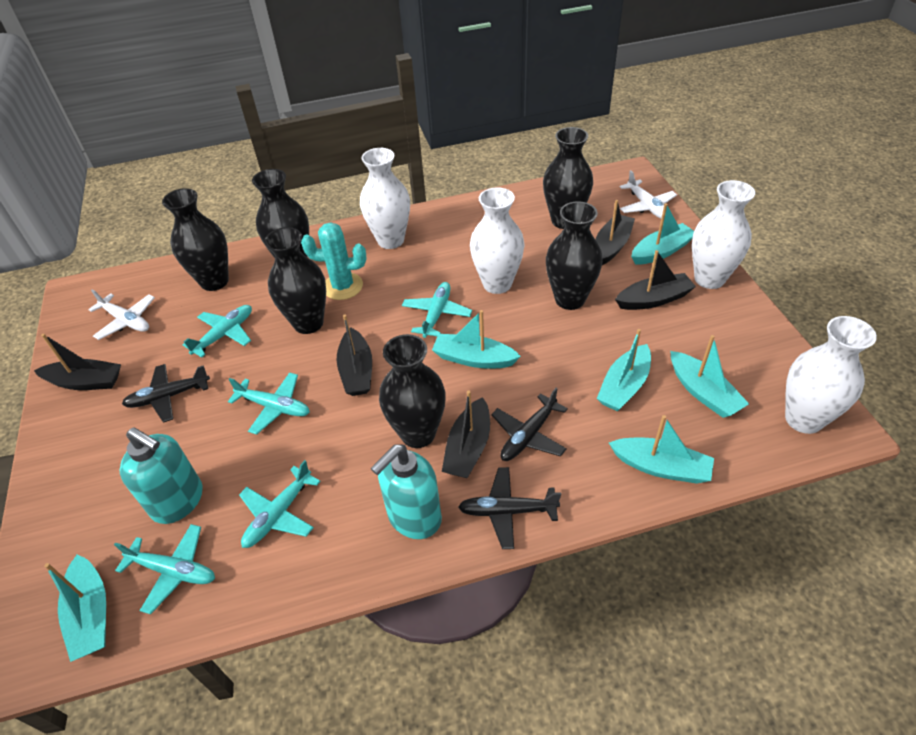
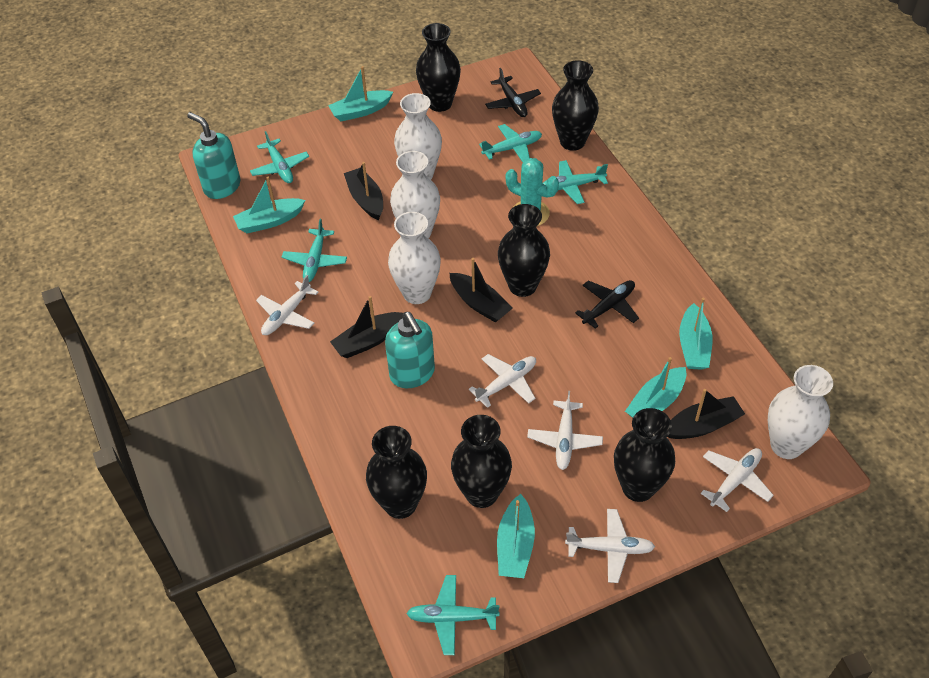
black boat: [34,334,121,390] [336,315,372,396] [442,390,490,478] [596,200,635,265] [615,250,696,310] = 5 -> [330,296,403,358] [344,162,383,220] [450,258,513,323] [667,389,745,439] = 4
black plane: [122,364,210,423] [458,467,561,549] [491,388,568,461] = 3 -> [485,68,541,117] [575,280,639,329] = 2
turquoise boat: [44,555,106,662] [432,310,521,369] [597,329,651,411] [609,415,714,484] [631,203,694,265] [670,335,749,418] = 6 -> [233,177,305,233] [328,66,393,121] [497,494,535,578] [625,357,686,418] [679,298,712,370] = 5
white plane: [88,289,155,340] [620,170,677,219] = 2 -> [256,275,318,335] [469,354,536,408] [527,391,603,470] [565,509,655,583] [701,448,774,512] = 5

